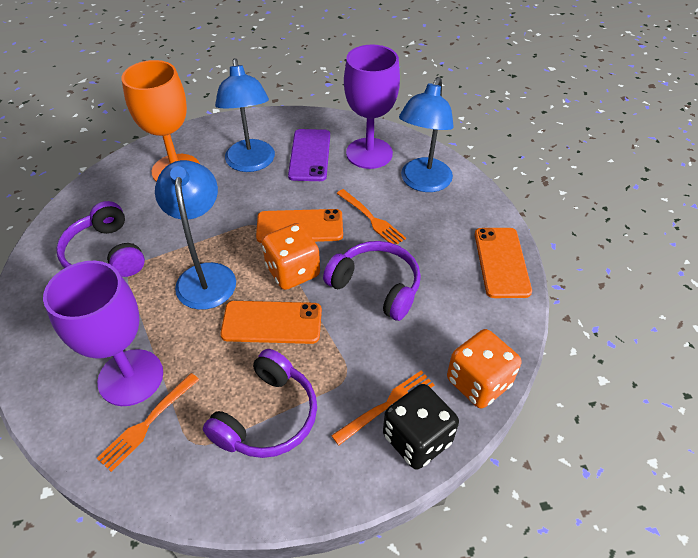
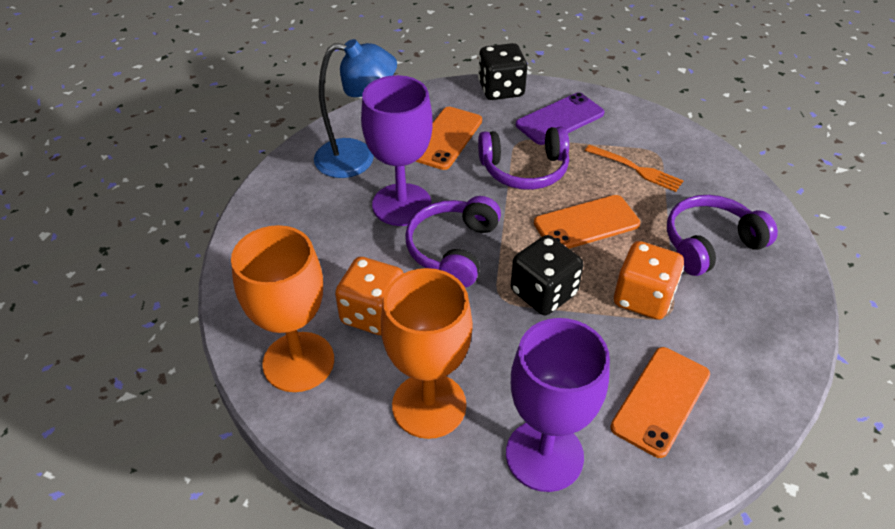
black dice: [383,384,459,470] = 1 -> [478,43,527,100] [511,235,583,315] = 2
blue lamp: [155,160,236,310] [215,58,275,172] [399,77,454,192] = 3 -> [314,39,397,178] = 1
orange fork: [96,373,199,472] [331,370,435,445] [337,189,406,244] = 3 -> [585,145,683,192] = 1
orange goblet: [122,60,200,182] = 1 -> [231,225,334,392] [381,268,472,439] = 2

